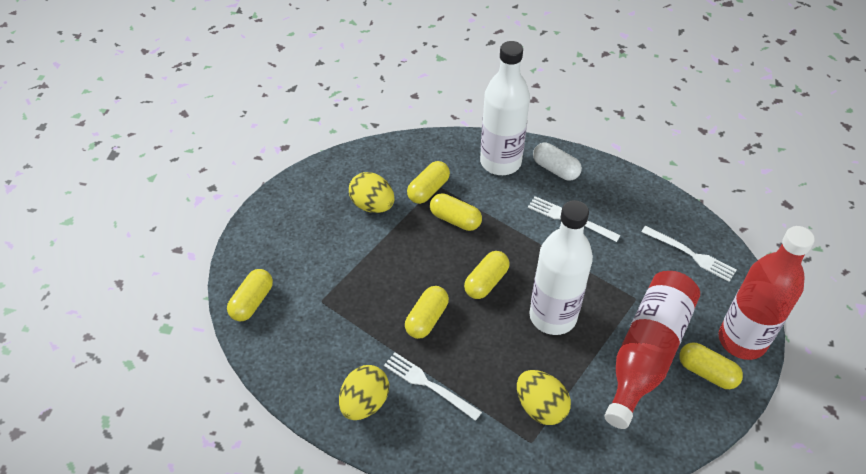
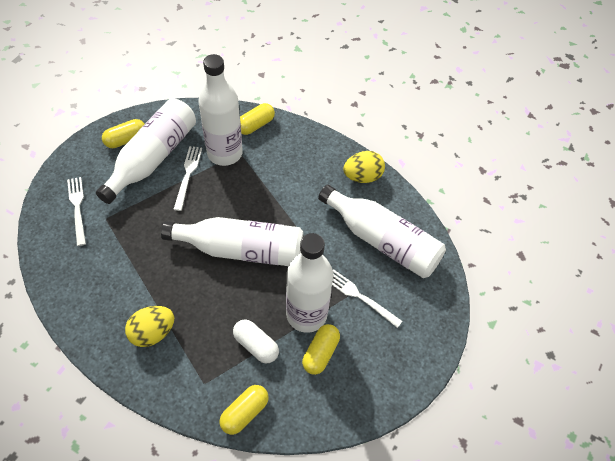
red bottle: [604,271,700,429] [718,226,815,360] = 2 -> none = 0
white bottle: [480,41,530,175] [529,200,593,335] = 2 -> [96,99,196,204] [161,217,303,266] [199,54,243,166] [286,233,333,333] [318,185,446,278] = 5
yellow capsule: [227,269,273,321] [405,286,449,339] [407,161,450,204] [430,193,482,231] [464,251,510,299] [679,343,743,389] = 6 -> [102,119,144,148] [219,385,269,435] [240,103,275,135] [302,324,340,375] = 4
yellow egg: [339,365,389,420] [349,172,395,213] [517,370,571,425] = 3 -> [125,306,174,347] [343,151,385,183] = 2

